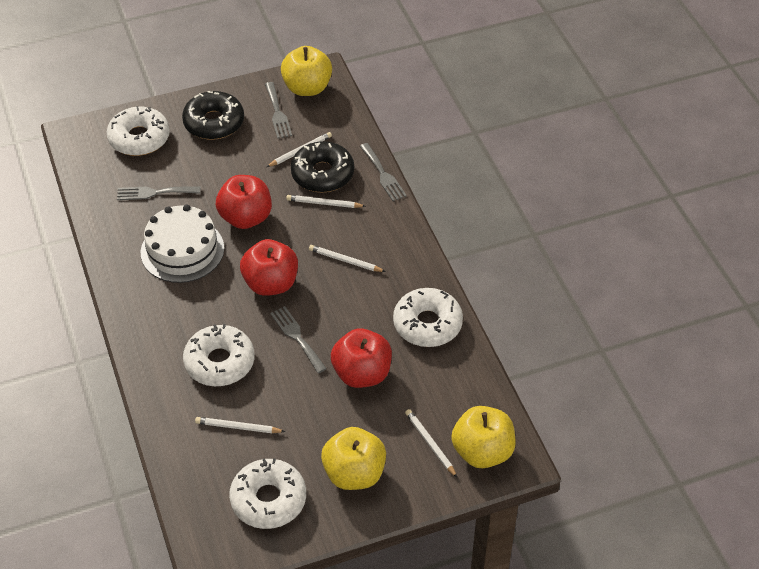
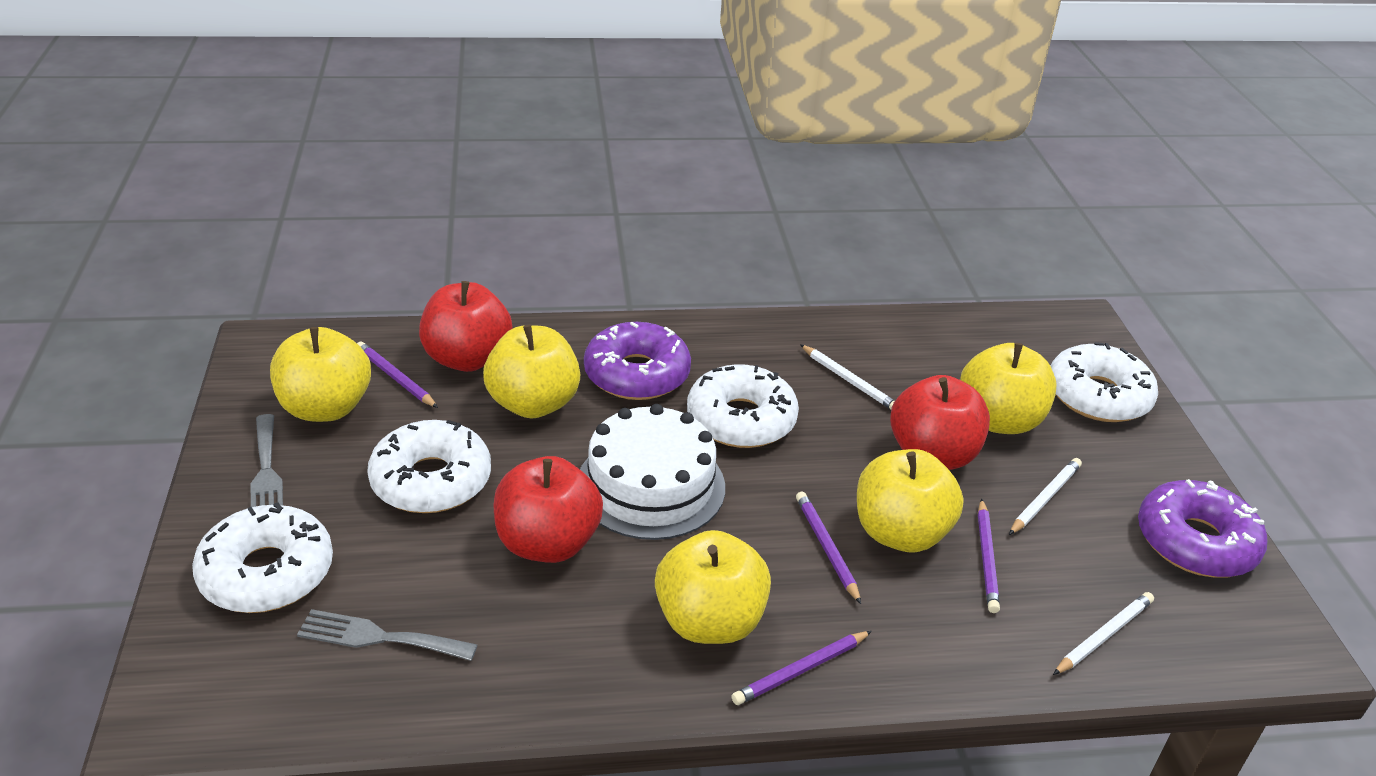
black donut: [182,91,244,140] [291,141,354,192] = 2 -> none = 0
grey fork: [117,186,200,200] [265,82,292,139] [270,306,327,373] [360,143,407,201] = 4 -> [250,414,283,507] [297,609,477,661] = 2
purple donut: none = 0 -> [584,322,691,400] [1138,479,1267,578] = 2
purple pencil: none = 0 -> [357,342,438,408] [731,631,872,705] [796,492,861,604] [978,498,1000,613] = 4
white pencil: [195,417,285,433] [267,132,332,167] [286,195,366,208] [309,245,386,272] [405,409,457,477] = 5 -> [800,344,895,409] [1009,458,1082,535] [1053,592,1154,675] = 3
yellow apple: [281,46,332,96] [321,427,386,490] [451,406,516,468] = 3 -> [270,327,371,422] [483,325,580,419] [655,530,771,644] [857,449,964,552] [960,343,1056,434] = 5

